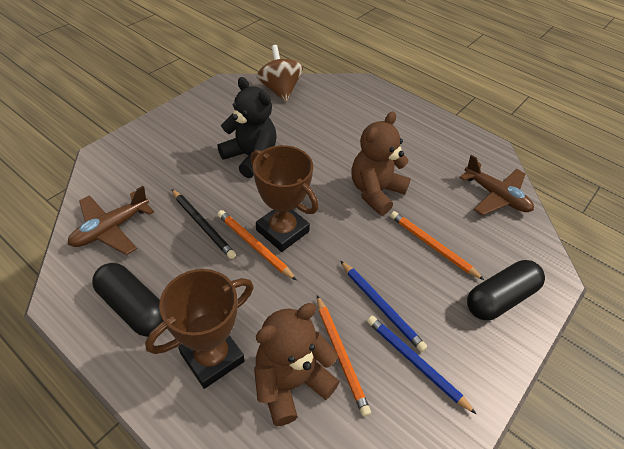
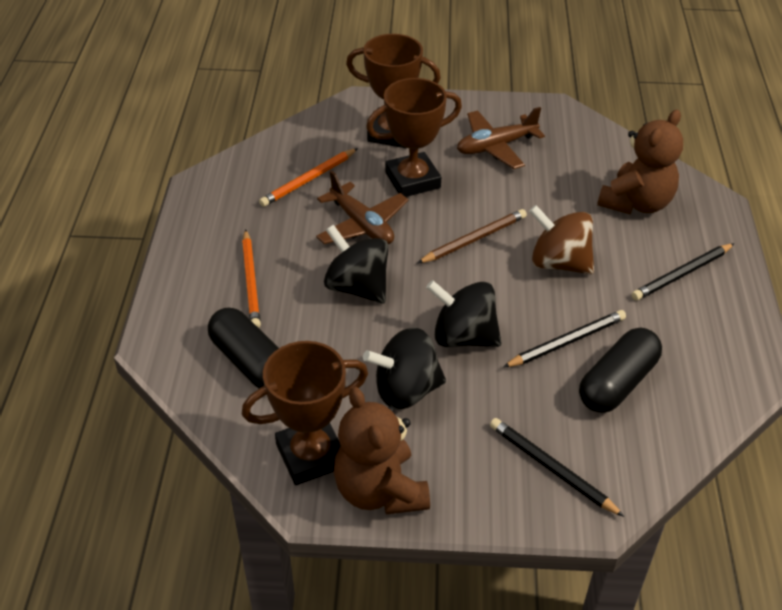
black pencil: [171,189,236,259] = 1 -> [490,418,624,517] [503,310,626,367] [632,243,735,300] = 3
black spinning top: none = 0 -> [324,224,388,304] [363,328,446,410] [426,280,502,347] = 3
black teddy bear: [217,77,276,178] = 1 -> none = 0
blue pencil: [340,260,427,352] [367,316,476,414] = 2 -> none = 0
brown pencil: none = 0 -> [417,209,527,264] = 1
brown trophy: [145,269,253,389] [250,145,318,252] = 2 -> [242,341,368,485] [346,34,441,148] [366,78,462,197] = 3
orange pencil: [217,210,297,281] [317,295,371,417] [390,211,484,280] = 3 -> [242,229,261,328] [259,148,358,207] = 2

